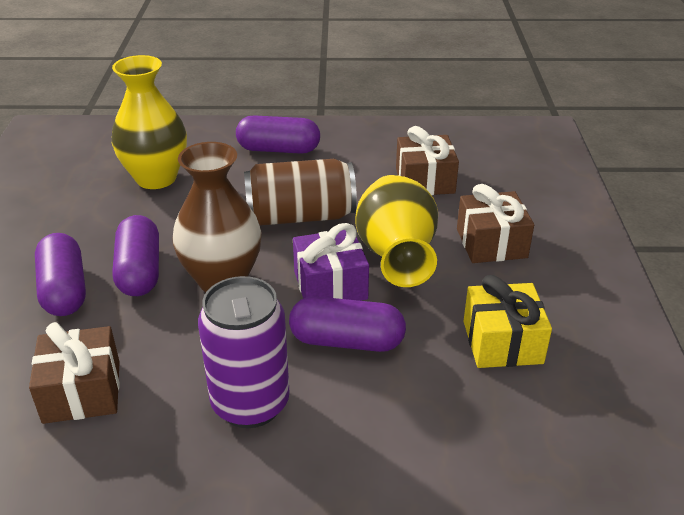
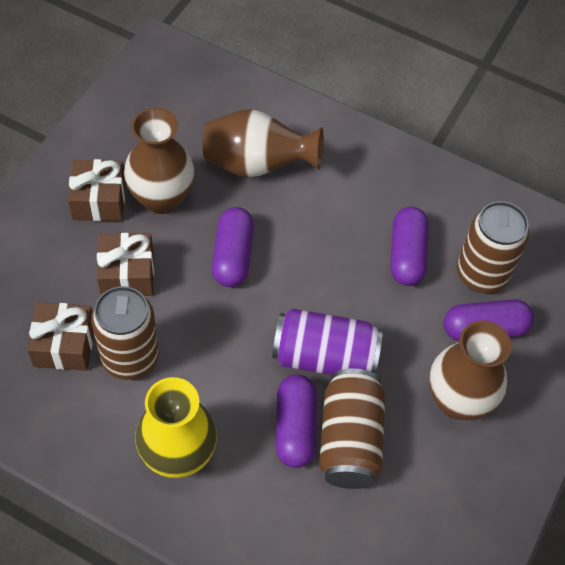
brown can: [244,159,357,225] = 1 -> [91,286,159,380] [319,368,385,489] [457,201,529,293] = 3
brown vase: [172,142,262,292] = 1 -> [124,107,195,214] [202,109,324,178] [429,320,512,420] = 3
purple gift: [293,223,369,301] = 1 -> none = 0
yellow gift: [464,275,552,368] = 1 -> none = 0
yellow vase: [112,55,187,189] [356,175,438,287] = 2 -> [135,377,217,478] = 1

